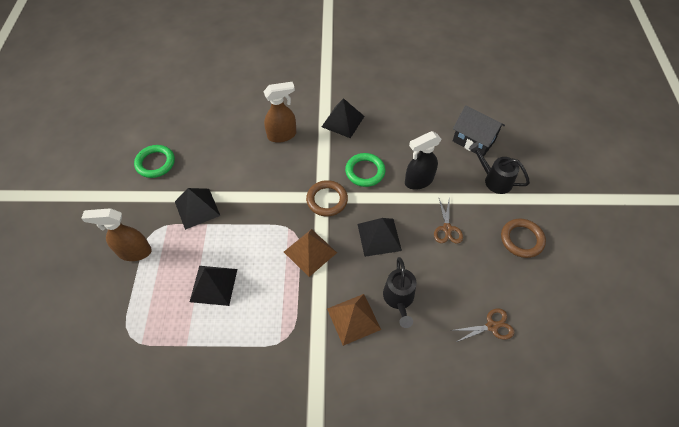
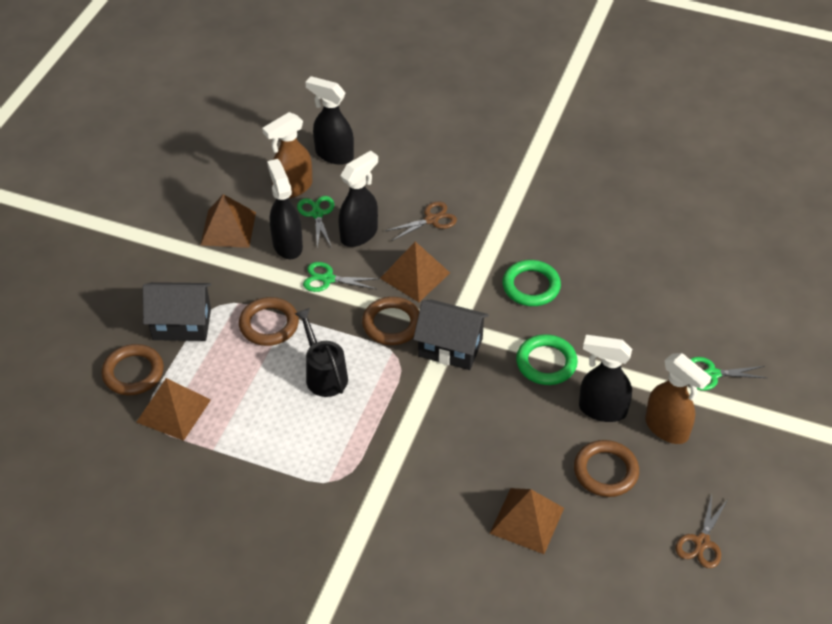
black house: [453,105,505,157] = 1 -> [143,282,211,341] [413,299,489,370] = 2
black pyramid: [175,188,220,230] [190,266,237,306] [322,98,364,138] [357,218,402,257] = 4 -> none = 0
black spray bottle: [405,131,442,190] = 1 -> [267,159,303,259] [305,76,354,165] [339,151,378,247] [579,335,632,422] = 4
black watering can: [383,257,416,328] [469,142,530,194] = 2 -> [295,308,348,397] = 1
brown pyramid: [284,229,337,277] [327,294,381,346] = 2 -> [136,378,211,441] [200,194,256,248] [380,241,450,302] [489,488,564,554] = 4
brown ring: [306,180,348,216] [501,218,546,258] = 2 -> [101,344,164,395] [239,297,299,346] [362,297,419,345] [574,440,639,497] = 4
green scissors: none = 0 -> [297,196,334,248] [303,262,380,292] [690,357,767,390] = 3

